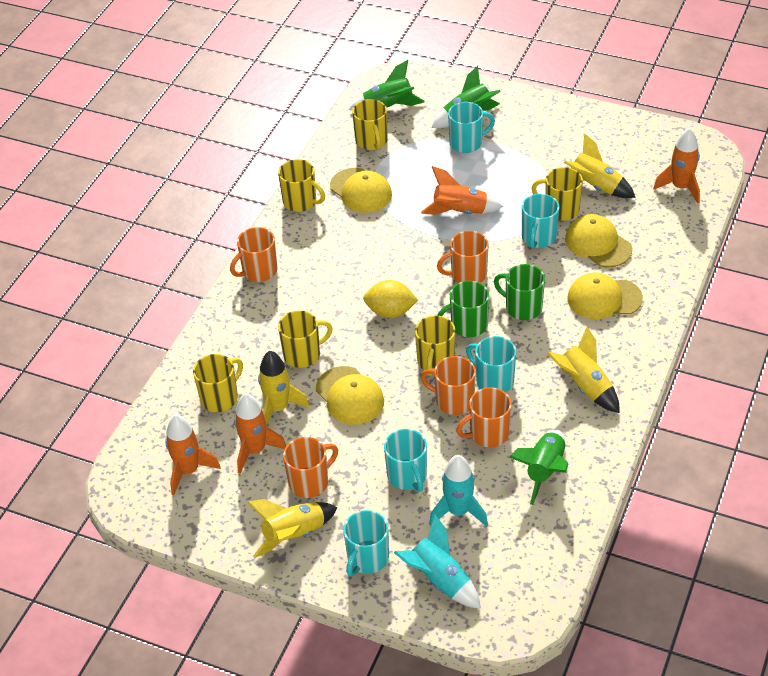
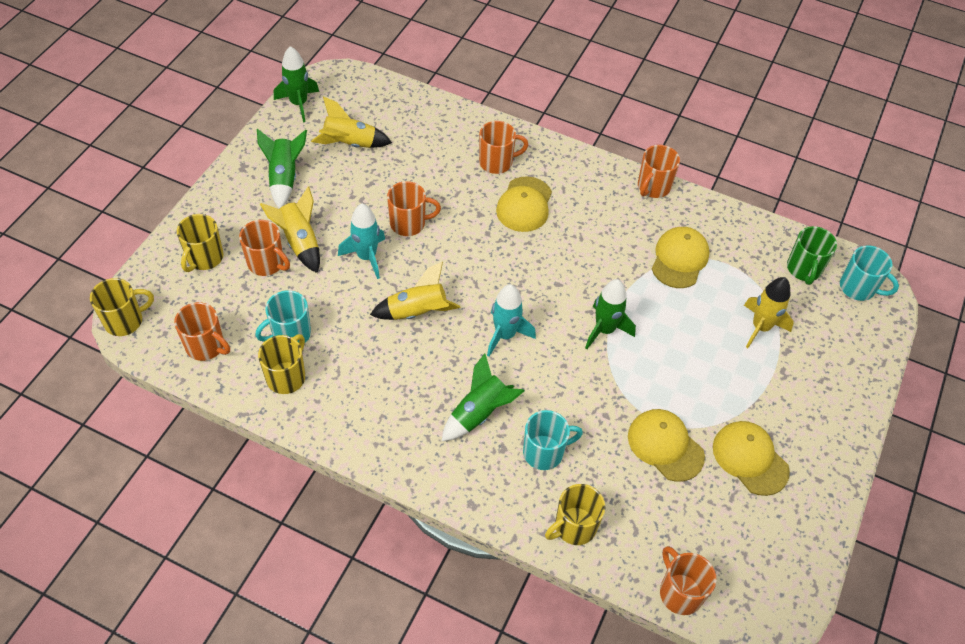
green mug: [437,281,489,337] [494,264,545,320] = 2 -> [787,226,837,285] = 1
green rocket: [349,60,425,111] [432,66,501,128] [510,430,568,505] = 3 -> [257,129,307,209] [274,46,319,122] [442,353,524,441] [585,279,636,349] = 4
orange mug: [230,227,278,282] [283,437,338,498] [421,356,476,415] [437,231,488,283] [456,387,512,448] = 5 -> [174,302,230,361] [239,220,290,276] [387,181,441,236] [479,121,528,174] [638,145,680,198] [660,546,716,615] = 6
orange rocket: [165,414,221,495] [234,393,286,474] [421,166,503,215] [653,128,700,204] = 4 -> none = 0
turquoise mug: [343,510,389,576] [384,429,427,492] [448,102,495,153] [466,336,516,392] [522,194,559,249] = 5 -> [255,290,311,343] [523,410,583,470] [840,245,899,301] = 3
yellow lemon: [363,280,418,318] = 1 -> none = 0
yellow mug: [193,354,243,412] [278,159,325,212] [278,310,333,368] [352,99,388,150] [415,316,455,376] [532,167,583,221] = 6 -> [90,278,154,336] [177,214,224,272] [258,334,305,394] [545,484,605,545] = 4

